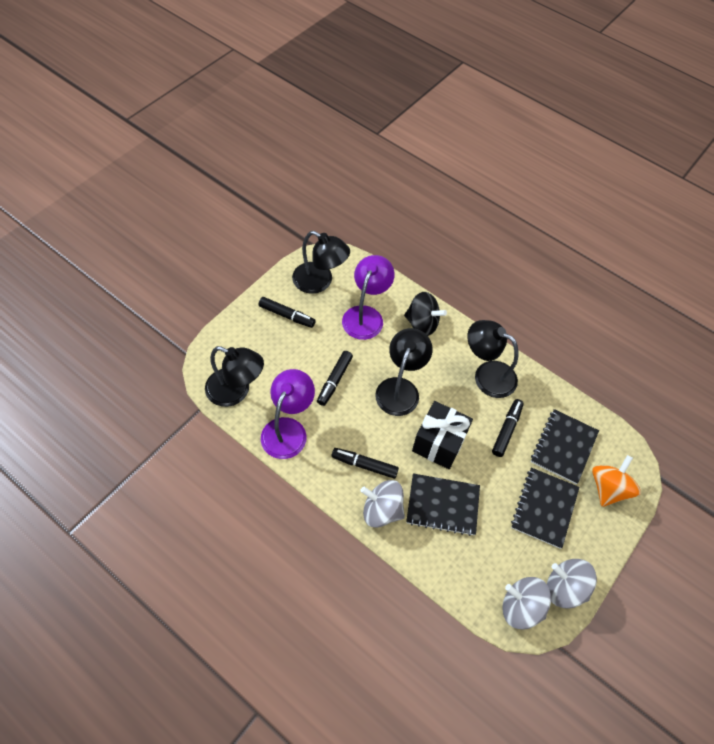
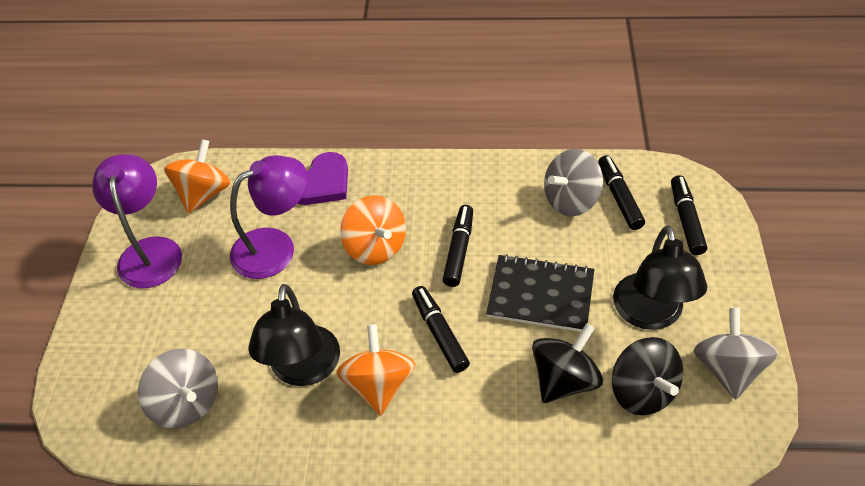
black gift: [412,401,473,469] = 1 -> none = 0
black lamp: [205,346,264,407] [292,231,350,294] [375,328,432,416] [467,320,518,398] = 4 -> [248,284,340,386] [613,225,707,330] = 2
black notebook: [406,473,480,536] [511,468,580,549] [531,409,599,484] = 3 -> [486,254,594,332] = 1
black spinning top: [404,292,447,336] = 1 -> [532,323,603,403] [612,337,683,415] = 2
orange spinning top: [592,455,641,507] = 1 -> [164,139,230,214] [337,324,416,416] [340,195,406,265] = 3
purple heart: none = 0 -> [297,152,348,205] = 1

